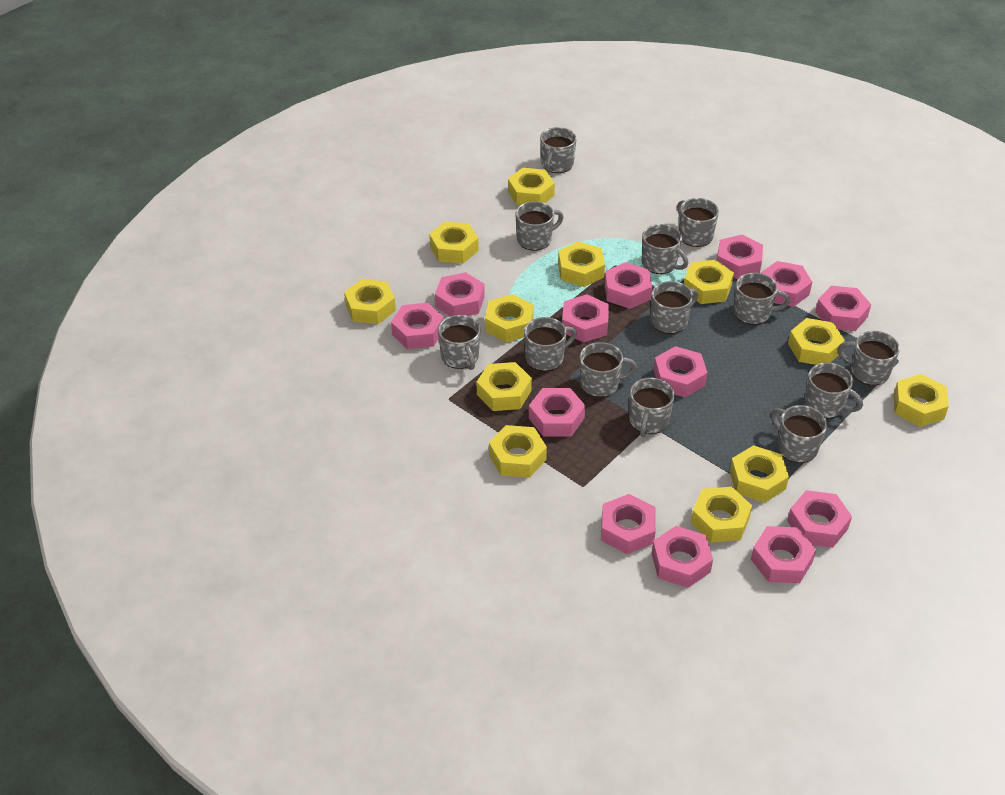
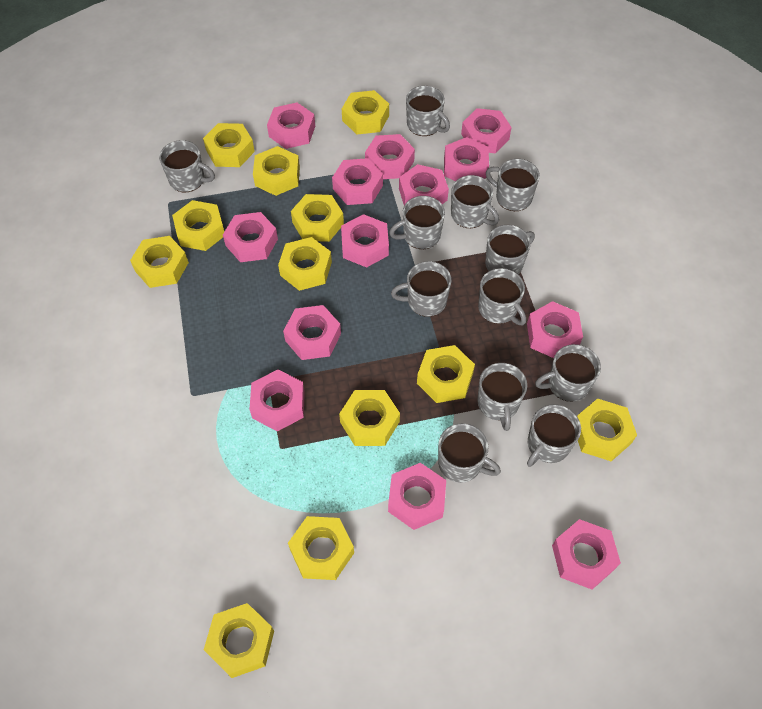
grey mug: [438,315,480,370] [515,201,564,251] [524,317,577,371] [540,127,577,173] [580,342,637,397] [629,378,675,437] [642,224,688,274] [651,281,698,334] [677,198,719,247] [734,273,790,325] [771,405,827,463] [804,363,863,419] [837,331,900,385] = 13 -> [159,140,215,192] [389,196,445,249] [391,261,452,317] [406,86,450,136] [438,423,501,483] [451,175,499,228] [477,363,527,431] [478,268,526,325] [485,225,535,274] [486,159,540,211] [527,404,581,467] [535,344,601,402] = 12

